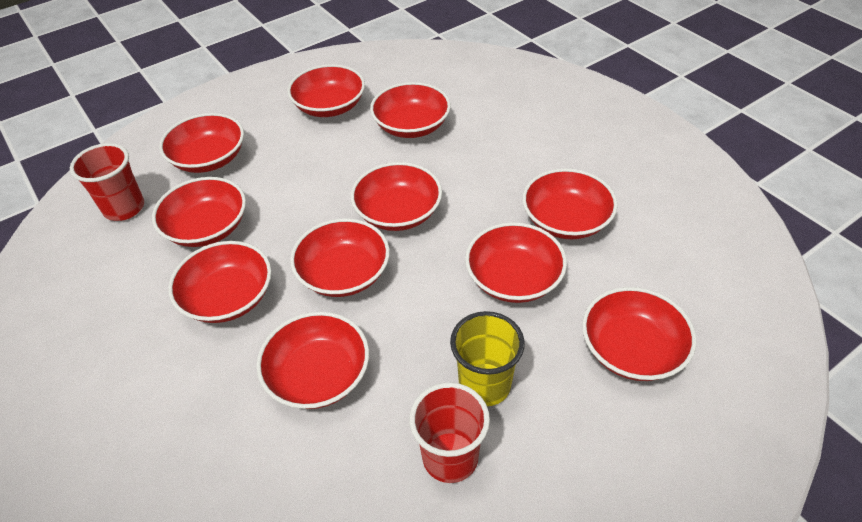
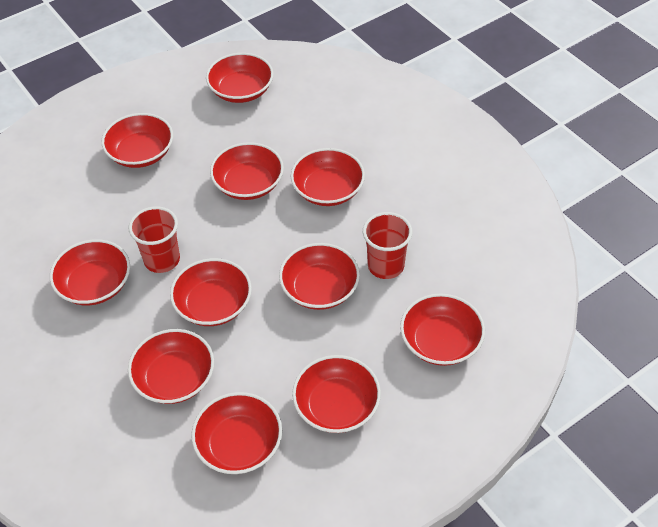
yellow cup: [450,311,525,406] = 1 -> none = 0

